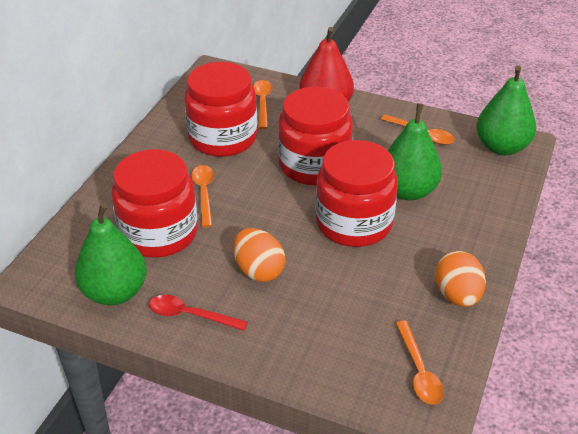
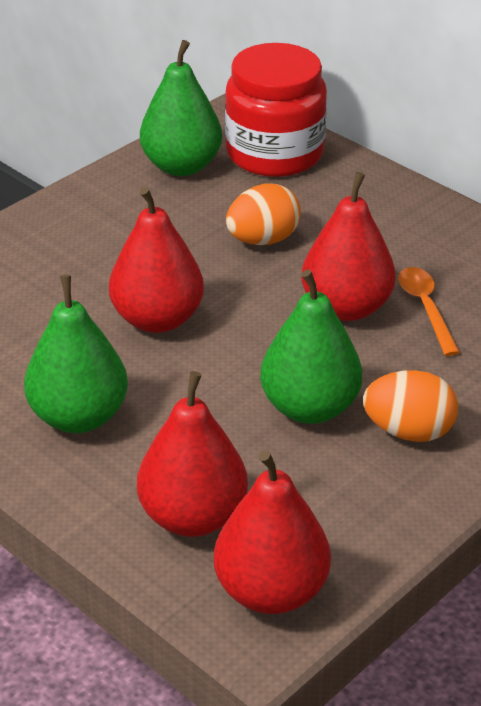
orange spoon: [191,165,214,227] [253,80,273,129] [381,115,455,145] [396,321,444,404] = 4 -> [398,267,460,356] = 1
red jar: [112,149,198,258] [184,62,257,157] [278,87,353,186] [315,140,398,247] = 4 -> [225,43,327,177] = 1
red pear: [299,27,354,102] = 1 -> [109,187,204,333] [137,371,248,537] [214,450,331,614] [301,172,396,321] = 4
red spoon: [149,295,248,331] = 1 -> none = 0

